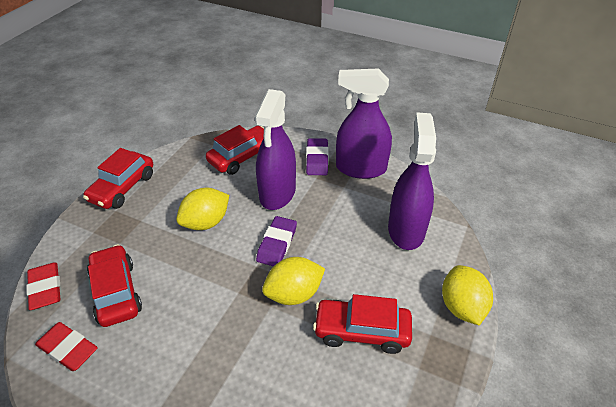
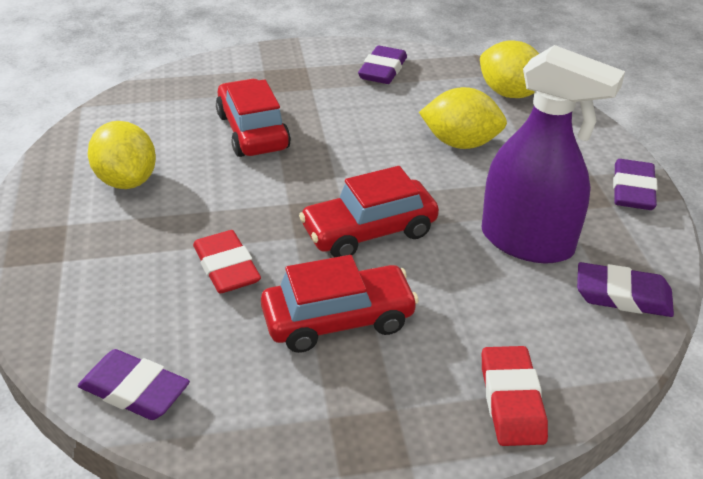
purple eraser: [256,216,297,266] [306,138,329,175] = 2 -> [78,349,190,420] [358,46,407,84] [577,262,674,317] [613,159,658,210] = 4
purple spray bottle: [255,89,296,210] [336,68,392,179] [388,112,436,250] = 3 -> [482,45,625,263] = 1
red car: [83,148,153,209] [87,244,142,327] [206,125,264,175] [313,294,412,354] = 4 -> [216,79,291,157] [261,255,419,353] [299,166,439,257] = 3

